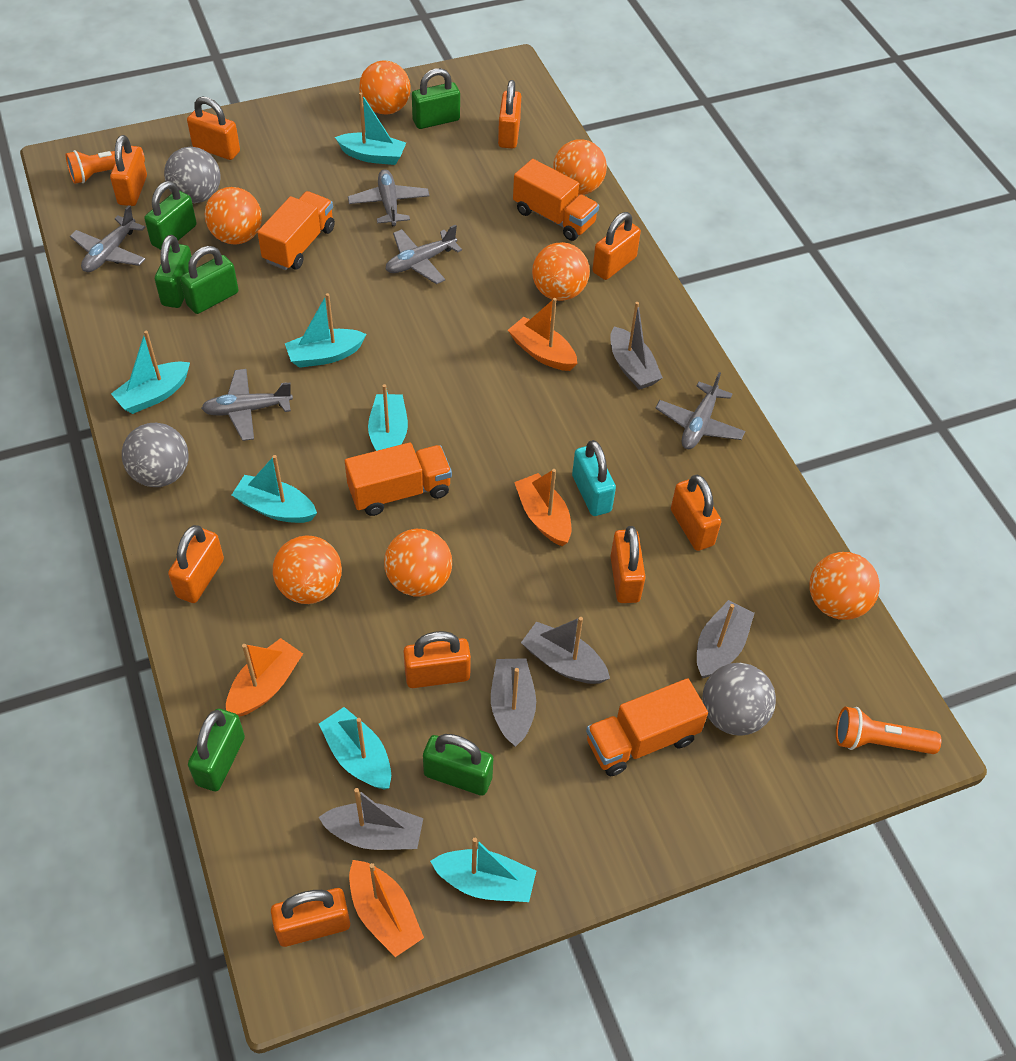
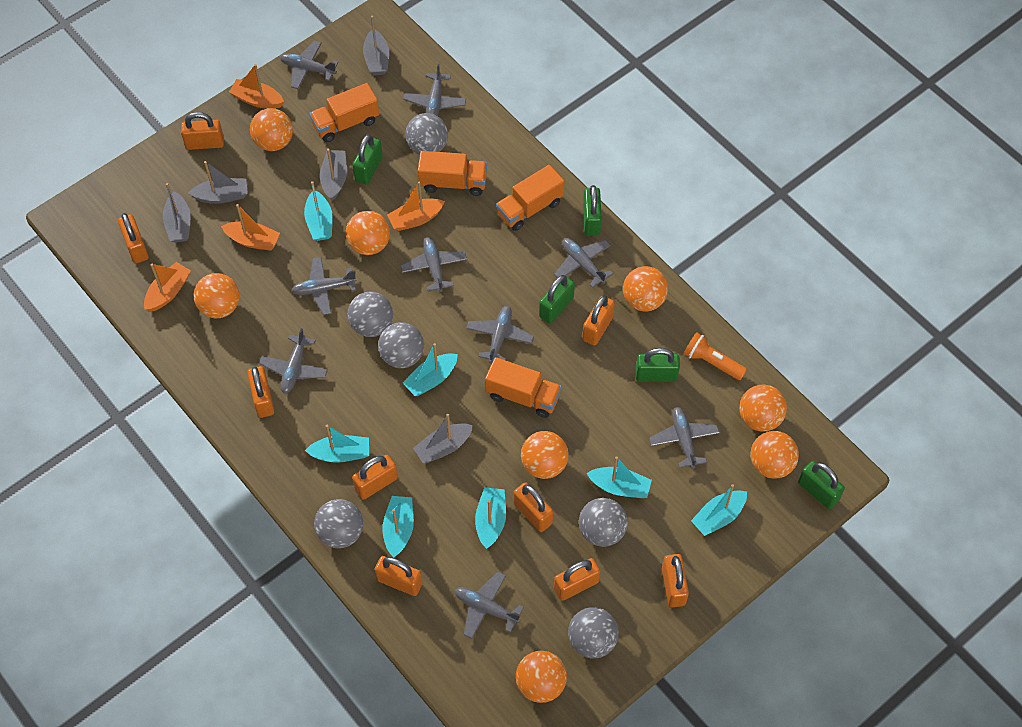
green padlock: [144,181,197,250] [155,235,192,308] [180,246,239,314] [188,709,245,791] [412,68,460,129] [423,734,493,796] = 6 -> [352,134,383,185] [539,275,575,324] [583,185,602,236] [635,348,680,382] [798,461,845,509] = 5
grey ball: [122,423,189,487] [164,147,220,203] [703,663,776,735] = 3 -> [314,499,363,548] [348,291,393,337] [378,322,424,368] [405,113,448,155] [568,607,619,658] [579,498,628,547] = 6
grey plane: [70,205,145,272] [201,369,293,441] [348,169,429,226] [385,225,462,284] [656,372,745,449] = 5 -> [259,328,328,394] [280,41,339,89] [291,257,357,315] [400,237,467,292] [403,64,466,116] [455,572,524,639] [466,306,534,363] [554,238,613,288] [649,407,719,469] = 9
orange ball: [205,187,262,245] [273,535,342,604] [359,60,411,115] [384,529,452,597] [532,242,590,301] [553,139,607,195] [809,552,880,620] = 7 -> [194,273,239,318] [250,108,293,151] [346,211,390,255] [516,651,567,703] [521,431,569,479] [623,266,668,311] [739,385,787,432] [750,431,799,479] = 8
orange flashlight: [66,147,145,184] [836,707,941,754] = 2 -> [684,332,747,380] = 1
turquoise padlock: [572,440,616,516] = 1 -> none = 0

